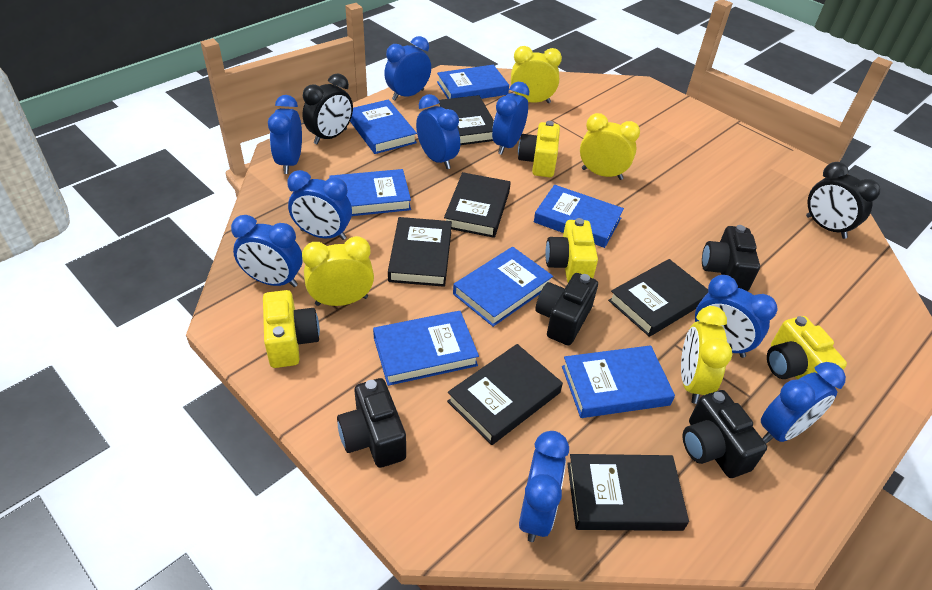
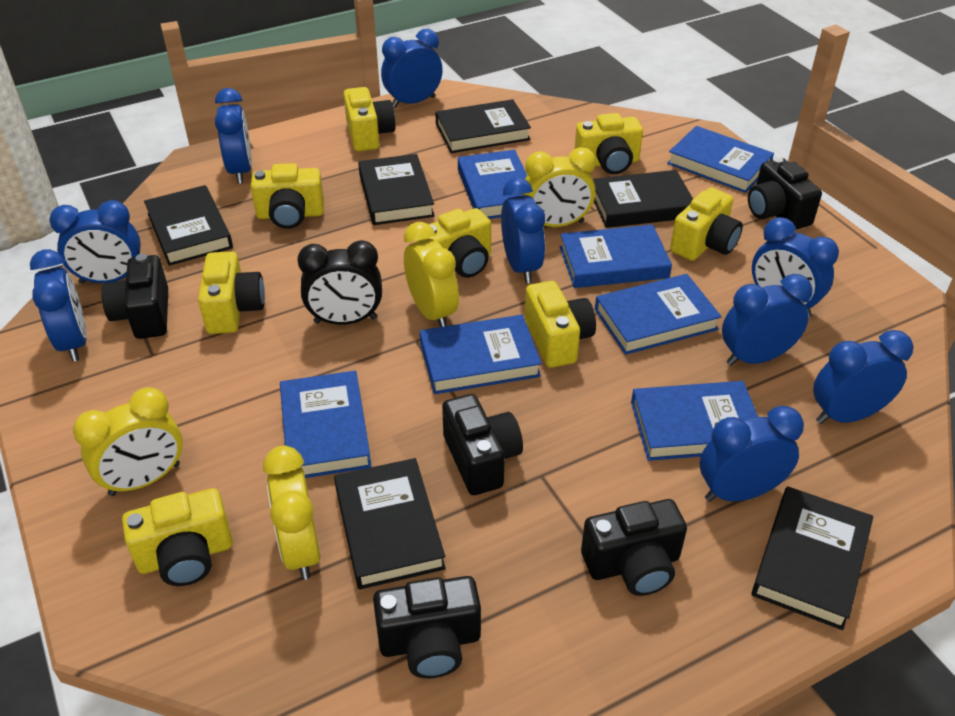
black camera: [337,378,406,468] [535,273,598,346] [683,390,767,478] [702,225,760,291] = 4 -> [101,254,168,339] [373,576,481,678] [442,394,523,495] [581,499,687,596] [748,157,822,230] = 5
black clock: [302,73,353,144] [806,162,881,239] = 2 -> [297,240,382,324] = 1
yellow camera: [263,290,320,368] [518,121,560,177] [545,218,598,282] [767,316,847,379] = 4 -> [122,488,233,586] [198,251,265,334] [251,163,324,229] [343,87,395,151] [418,208,491,278] [525,281,596,368] [575,113,643,174] [670,188,743,261] = 8

